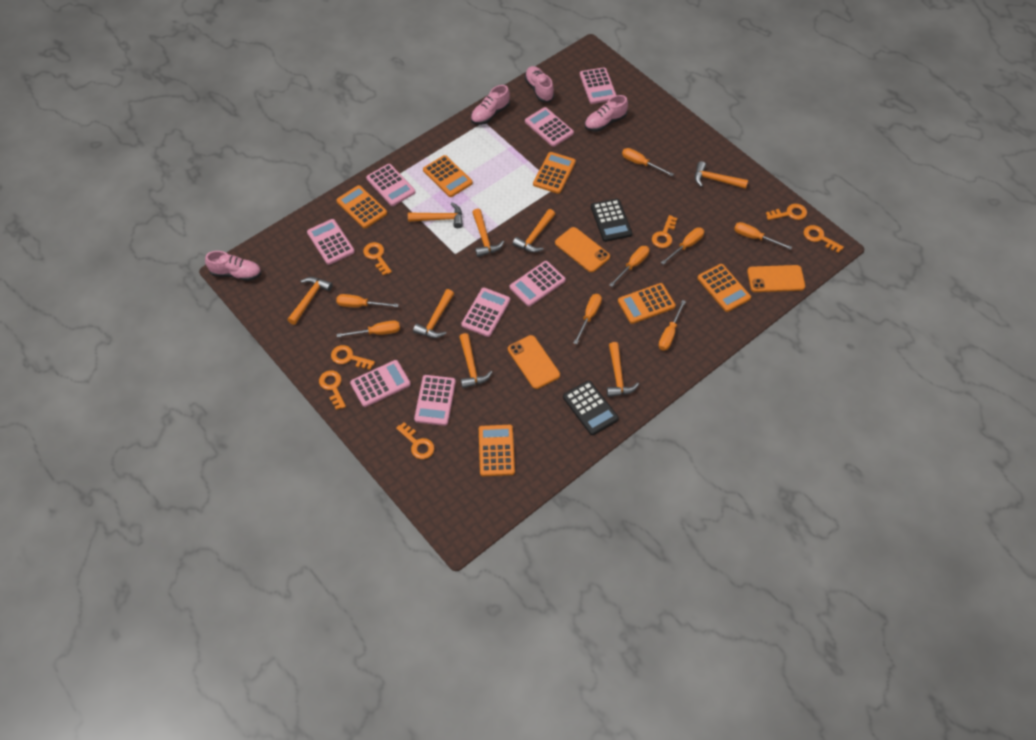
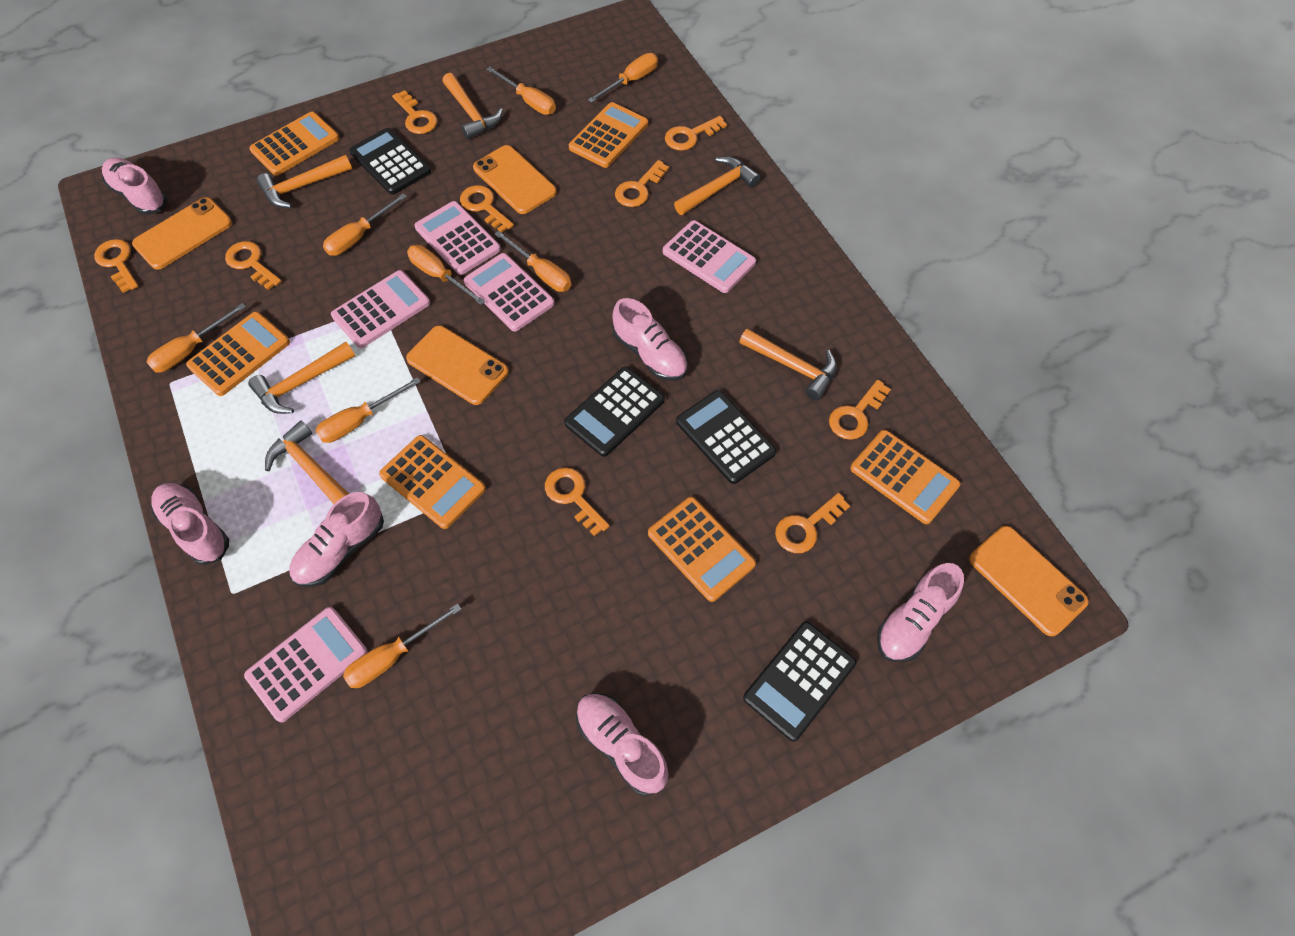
black calculator: [563,380,619,435] [591,199,632,242] = 2 -> [349,128,431,195] [564,367,665,457] [676,390,776,484] [743,622,857,742] = 4
orange hammer: [287,277,333,325] [408,203,463,228] [413,289,454,338] [459,333,492,388] [472,209,504,257] [513,209,555,253] [607,342,639,397] [695,161,748,189] = 8 -> [248,342,355,414] [257,155,352,208] [265,421,349,504] [442,73,503,139] [674,156,760,215] [739,328,837,400] = 6
orange key: [319,371,346,410] [331,345,375,370] [363,242,392,276] [396,422,434,459] [652,215,677,248] [766,204,807,220] [804,225,844,253] = 7 -> [94,239,138,293] [225,241,282,290] [392,90,437,134] [460,185,514,233] [545,467,609,536] [615,160,669,207] [665,116,727,151] [775,493,850,553] [829,380,891,440] = 9
orange phone: [508,335,560,389] [555,227,610,272] [747,265,805,292] = 3 -> [132,197,232,270] [406,326,509,405] [473,145,557,214] [969,526,1089,636] = 4
pink calculator: [307,219,355,265] [350,360,411,407] [366,164,415,206] [414,375,456,426] [461,288,510,337] [510,261,566,306] [525,107,574,147] [580,67,617,104] = 8 -> [244,607,368,722] [331,270,430,348] [414,201,501,275] [464,253,555,332] [663,220,756,293] = 5
pink shoe: [205,251,261,281] [471,85,510,125] [525,66,554,102] [584,95,628,131] = 4 -> [102,158,167,215] [151,483,229,565] [289,492,384,587] [576,693,669,796] [612,298,688,381] [877,563,964,662] = 6

